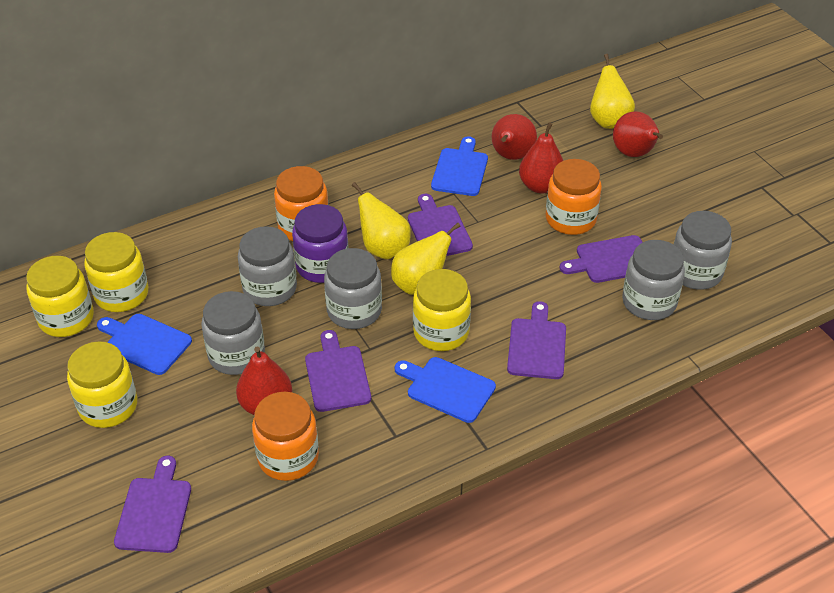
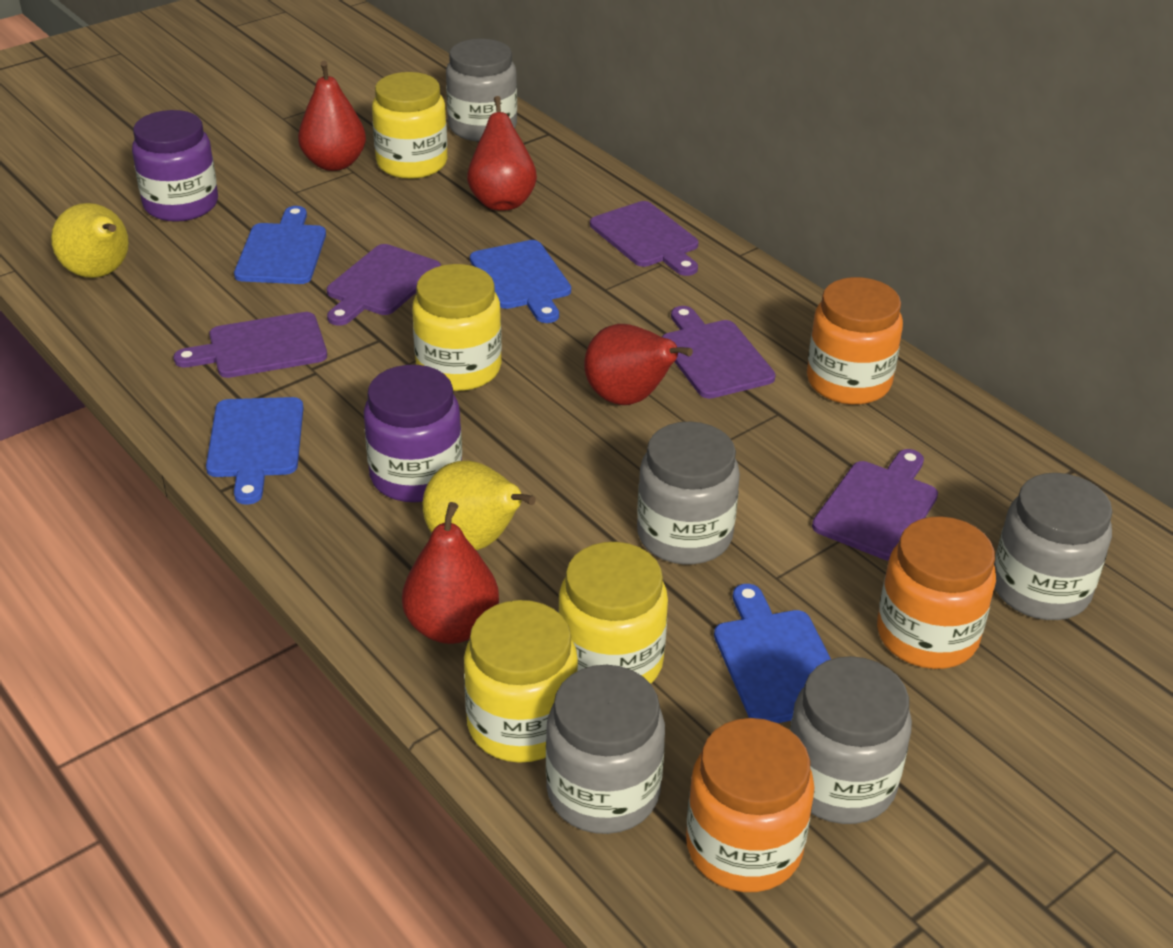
blue cutting board: [97,314,192,375] [395,357,496,423] [431,136,488,196] = 3 -> [206,397,304,505] [234,206,326,284] [470,240,571,323] [714,584,831,723] = 4
purple jar: [292,204,349,283] = 1 -> [132,110,218,222] [364,365,462,502] = 2
yellow pear: [352,182,411,259] [391,223,461,295] [590,54,635,129] = 3 -> [51,203,129,278] [423,460,536,550] = 2

